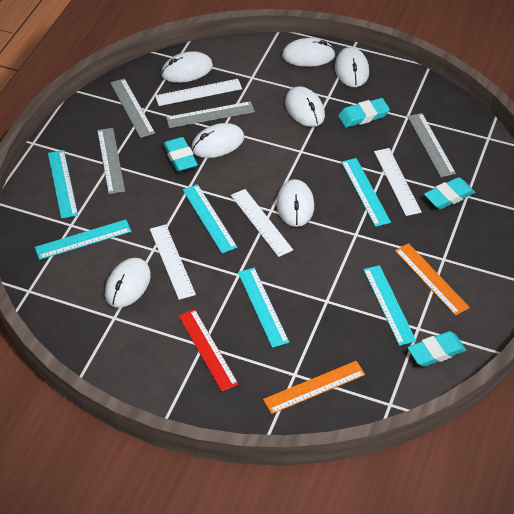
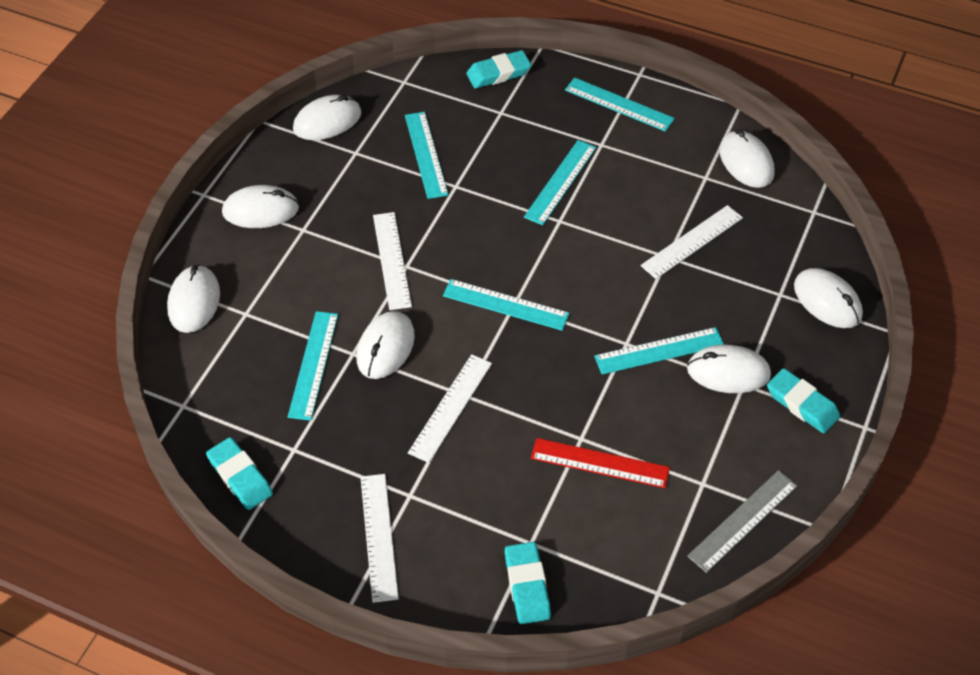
grey ruler: [97,128,125,194] [110,78,155,138] [166,101,255,128] [408,113,456,177] = 4 -> [687,470,798,573] = 1
orange ruler: [263,361,365,414] [395,243,470,316] = 2 -> none = 0

